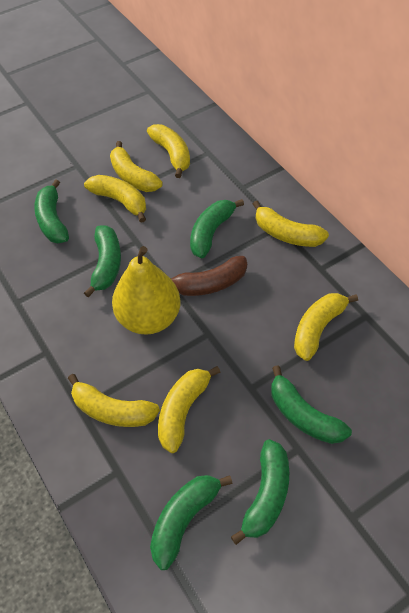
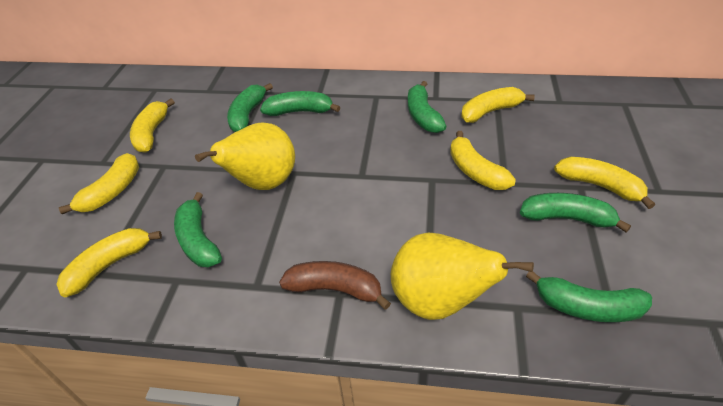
yellow banana: [68,374,160,427] [84,175,146,223] [110,141,163,192] [147,124,190,178] [158,366,221,453] [253,201,329,247] [294,293,358,361] = 7 -> [56,228,162,297] [59,153,139,214] [130,99,175,153] [450,131,516,190] [461,87,535,123] [554,157,655,209] = 6
yellow pear: [112,246,180,335] = 1 -> [195,122,295,190] [391,233,534,320] = 2

